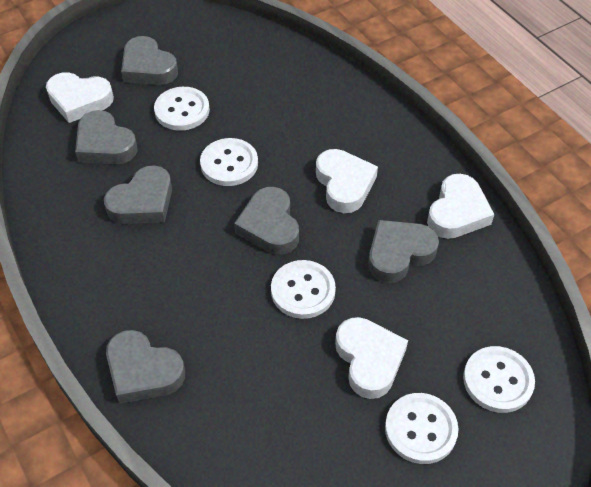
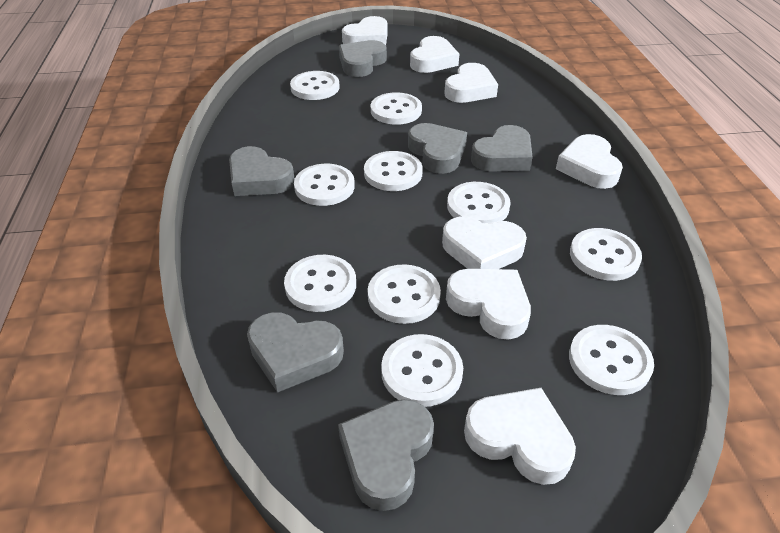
white button: [154,87,210,131] [200,138,258,186] [271,260,336,319] [385,393,459,464] [463,346,535,413] = 5 -> [284,255,356,312] [290,71,340,100] [294,164,355,206] [364,151,423,191] [368,264,441,324] [371,92,422,125] [381,334,463,407] [447,182,511,223] [569,325,654,395] [570,228,642,281] = 10
white heart: [46,72,114,123] [316,149,378,213] [335,317,408,399] [427,174,494,239] = 4 -> [342,16,388,45] [410,36,459,73] [442,216,527,269] [444,63,498,103] [446,269,531,340] [464,388,576,485] [556,134,623,189] = 7

